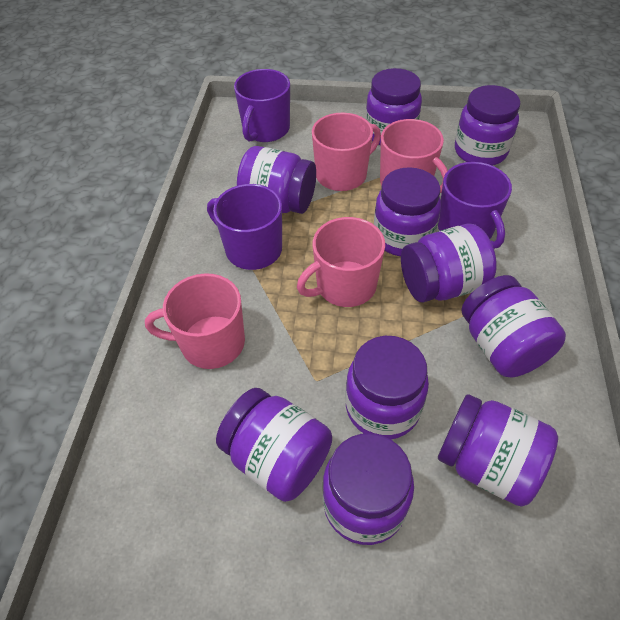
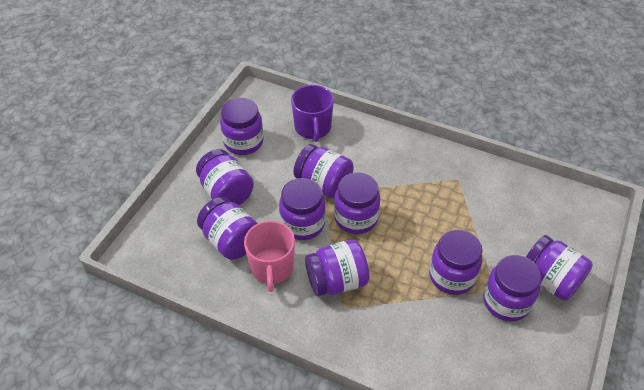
pink mug: [145,273,245,369] [297,217,385,307] [312,113,381,191] [380,119,448,193] = 4 -> [244,221,295,292] = 1
purple mug: [207,184,282,270] [234,69,290,142] [438,162,512,249] = 3 -> [291,85,334,142] = 1

